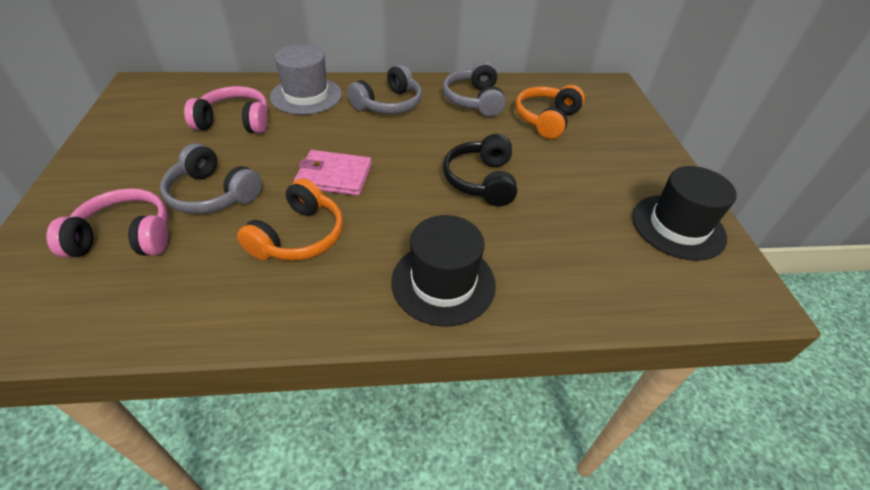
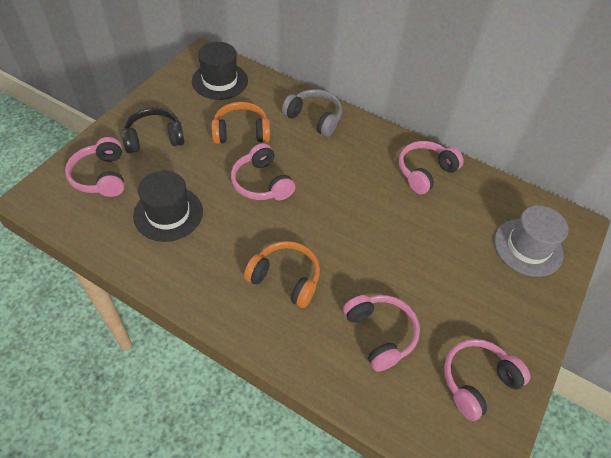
grey headphones: [160,143,262,214] [347,64,422,114] [443,62,506,117] = 3 -> [282,89,342,137] = 1
pink headphones: [46,188,168,258] [184,86,268,134] = 2 -> [65,137,124,197] [231,143,295,200] [343,295,420,372] [399,141,464,194] [444,339,531,421] = 5
pink wallet: [294,150,372,196] = 1 -> none = 0

